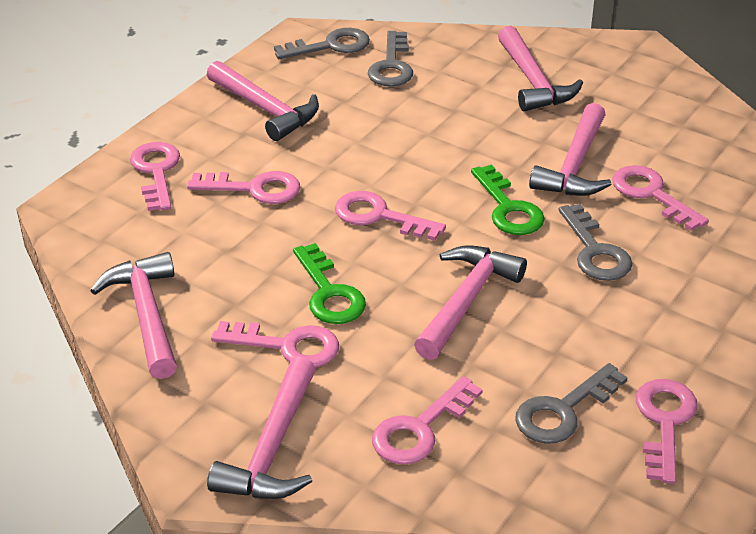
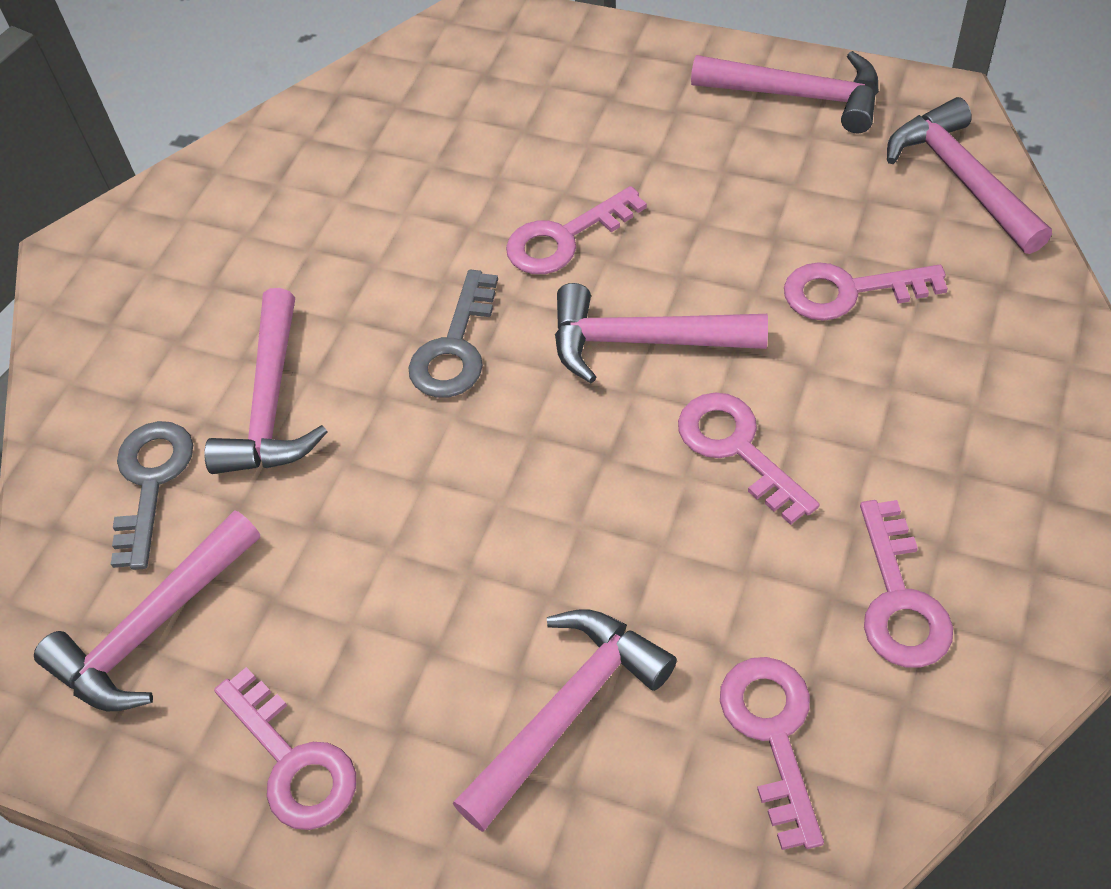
green key: [293,243,366,324] [471,165,545,235] = 2 -> none = 0
grey key: [274,28,370,59] [368,31,413,86] [515,363,628,444] [558,204,632,281] = 4 -> [111,421,193,570] [408,270,498,398] = 2
pink key: [130,142,180,211] [187,171,300,204] [211,321,339,368] [335,191,446,241] [372,376,483,465] [612,165,709,231] [636,379,698,484] = 7 -> [214,667,356,830] [506,186,647,274] [678,393,820,525] [720,657,824,850] [784,262,948,321] [860,500,953,667] = 6

